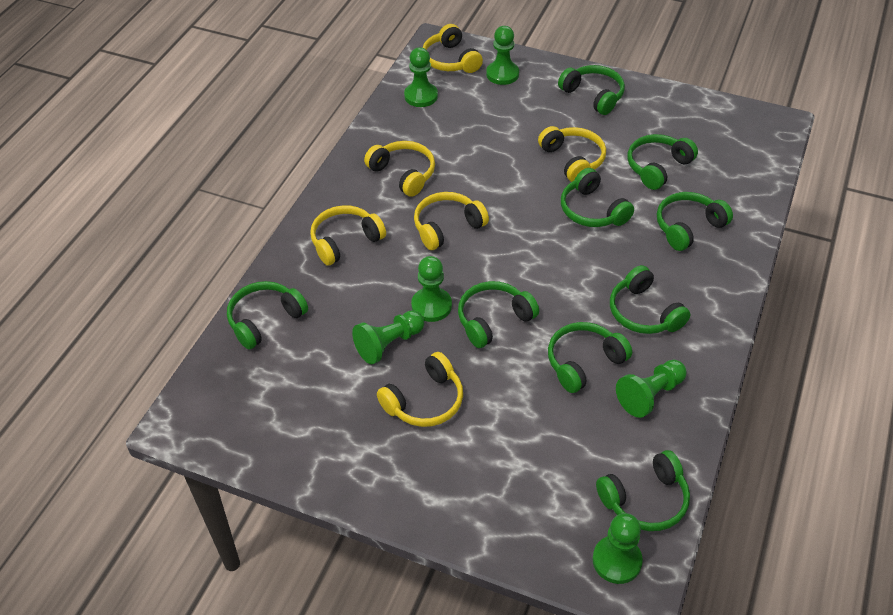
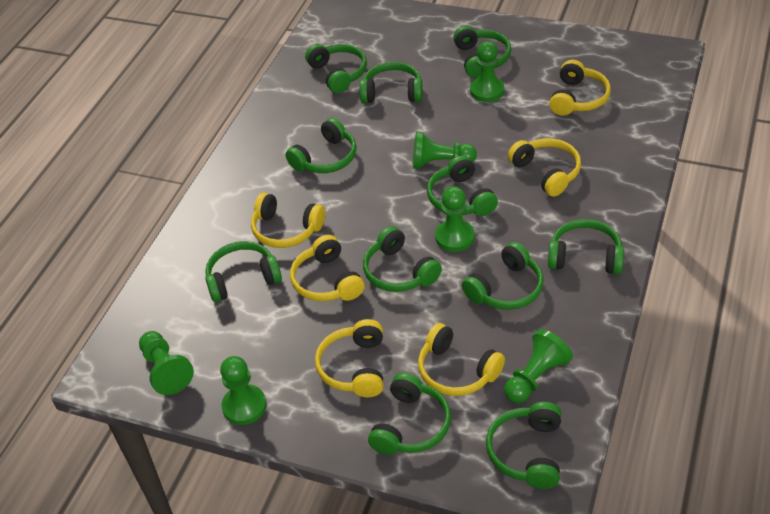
green headphones: [227,281,308,349] [458,281,539,348] [548,322,632,393] [558,65,625,115] [561,168,634,227] [596,450,690,531] [610,265,691,334] [628,134,698,190] [657,192,733,251] = 9 -> [205,241,282,302] [285,118,357,173] [305,44,367,93] [360,62,423,103] [363,226,442,292] [368,373,451,455] [427,155,498,216] [453,26,512,78] [462,242,544,310] [486,402,561,489] [548,219,624,275] = 11

